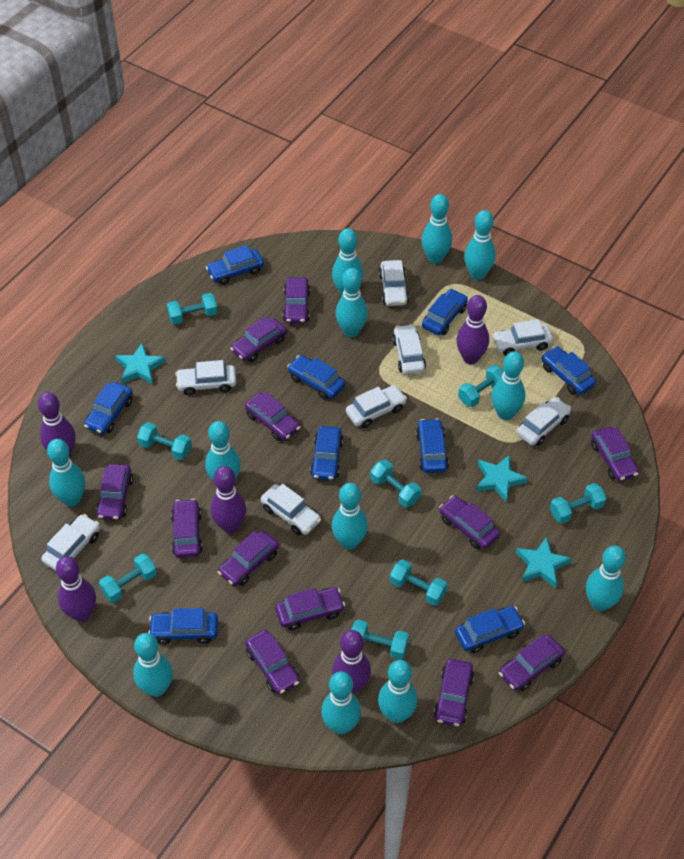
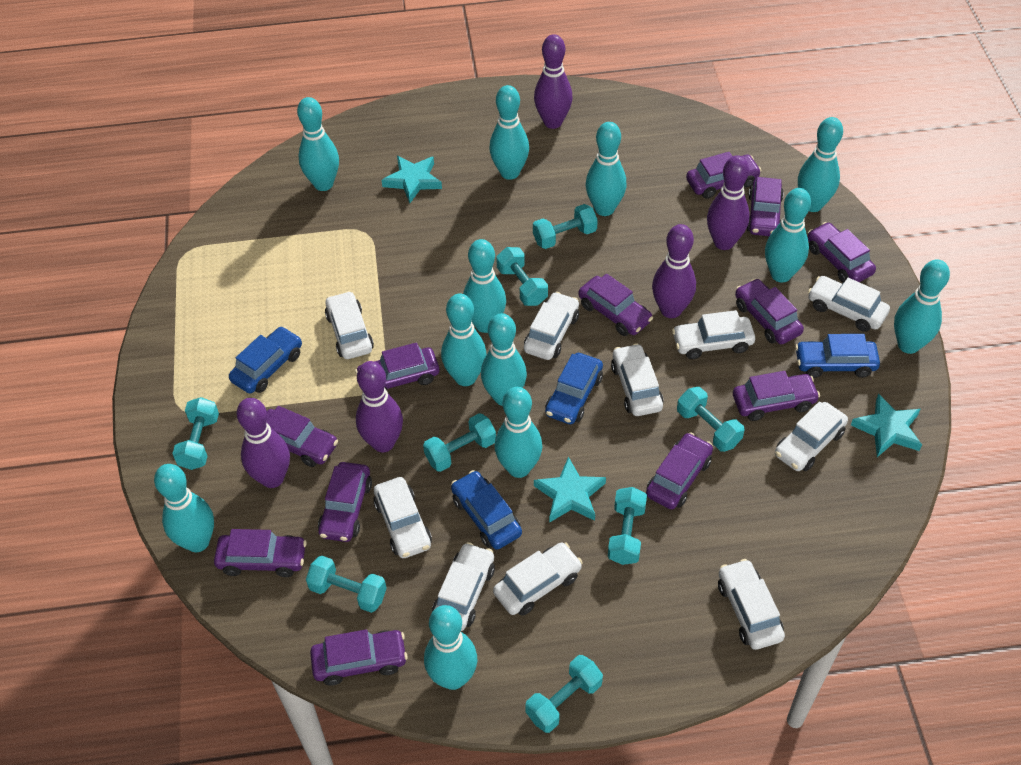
blue car: [84,382,133,434] [148,608,218,644] [206,245,264,285] [287,355,345,400] [310,426,344,481] [416,418,449,473] [422,289,468,335] [455,606,525,653] [542,346,596,395] = 9 -> [229,326,302,394] [451,470,522,550] [545,353,603,424] [795,334,880,378] = 4
white car: [41,514,100,571] [175,360,236,395] [261,484,321,535] [346,385,407,428] [379,260,409,306] [392,324,426,375] [492,319,553,356] [517,397,571,446] = 8 -> [325,291,374,359] [373,477,432,558] [432,542,495,631] [493,542,583,616] [524,292,579,360] [611,343,664,416] [672,310,755,359] [718,559,785,650] [775,402,848,471] [808,276,890,332] = 10

